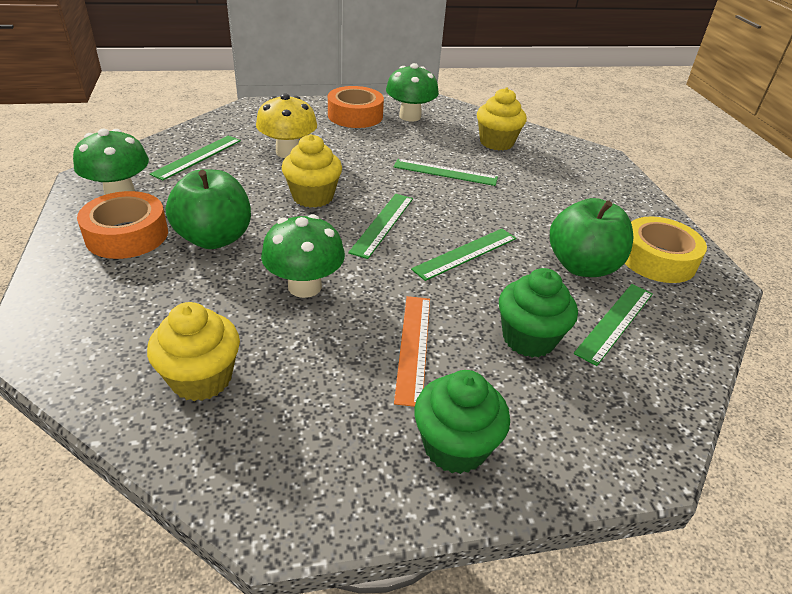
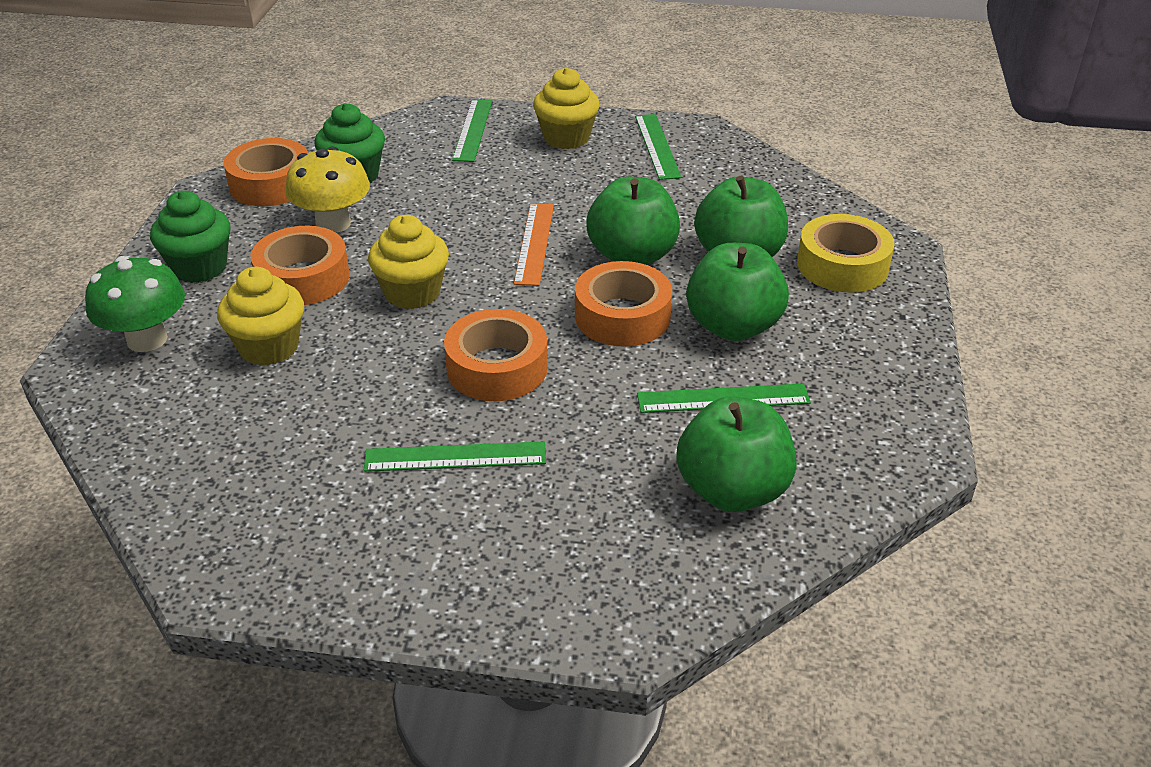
green apple: [166,169,251,249] [550,198,633,277] = 2 -> [586,177,680,265] [676,396,797,512] [686,243,789,341] [694,176,788,257] = 4
green mushroom: [73,129,149,195] [261,214,345,298] [386,63,439,121] = 3 -> [85,256,185,352] = 1
green ruler: [150,135,241,180] [348,194,413,259] [393,159,498,186] [411,229,516,281] [574,284,653,366] = 5 -> [364,442,546,472] [452,99,492,162] [635,114,681,180] [637,383,811,413] = 4
orange tape: [77,191,168,259] [328,86,384,128] = 2 -> [223,138,308,206] [251,226,350,305] [444,309,548,401] [575,261,672,347] = 4

